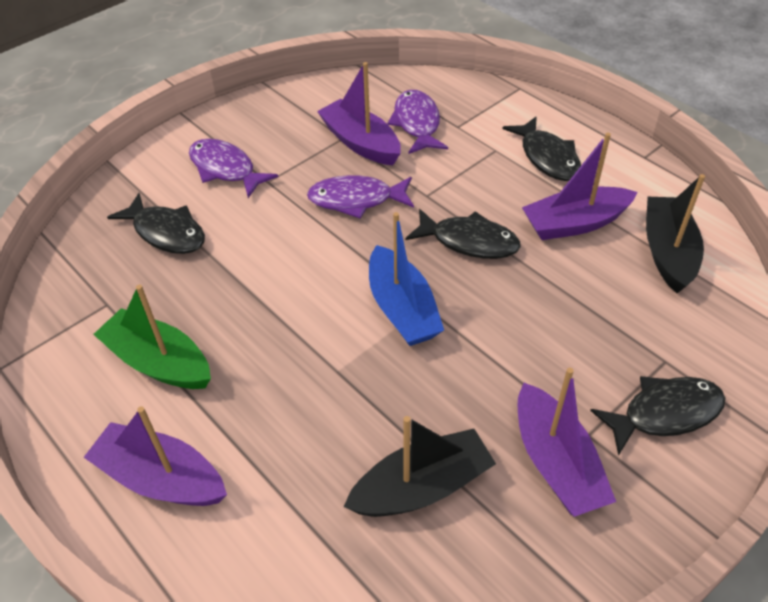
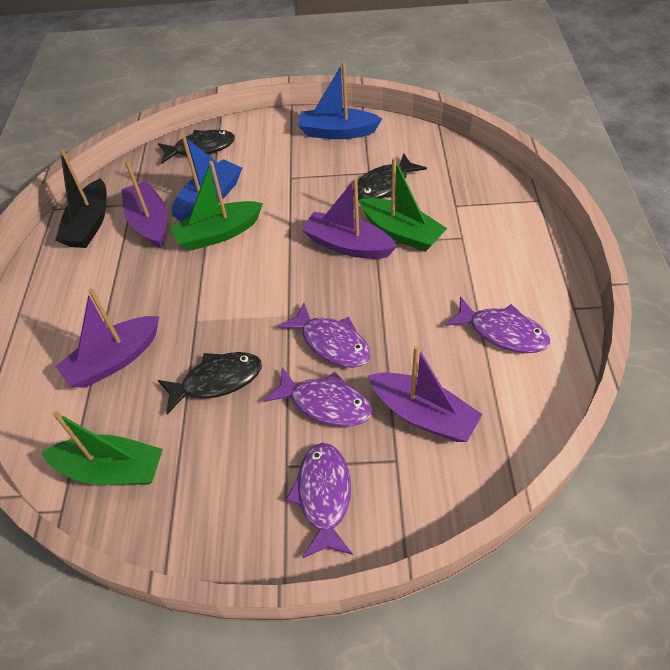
black boat: [343,416,496,517] [646,174,705,293] = 2 -> [55,149,107,248] = 1
black fish: [107,193,205,254] [405,209,521,259] [502,116,581,181] [590,376,725,456] = 4 -> [158,130,235,164] [158,352,262,414] [353,153,427,200] = 3
blue boat: [369,212,444,346] = 1 -> [172,136,242,221] [298,62,382,139] = 2
green boat: [93,285,211,389] = 1 -> [41,411,163,485] [170,161,263,251] [359,158,447,252] = 3
purple fish: [189,139,278,198] [307,175,414,219] [387,90,448,154] = 3 -> [264,367,372,427] [278,302,371,368] [286,443,353,558] [445,297,550,353] = 4

